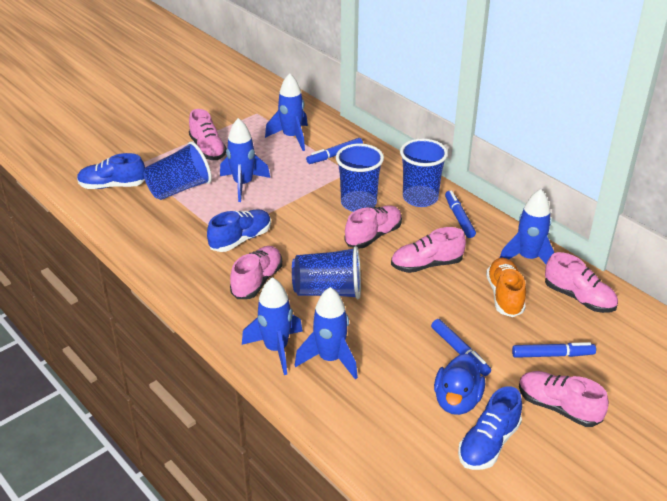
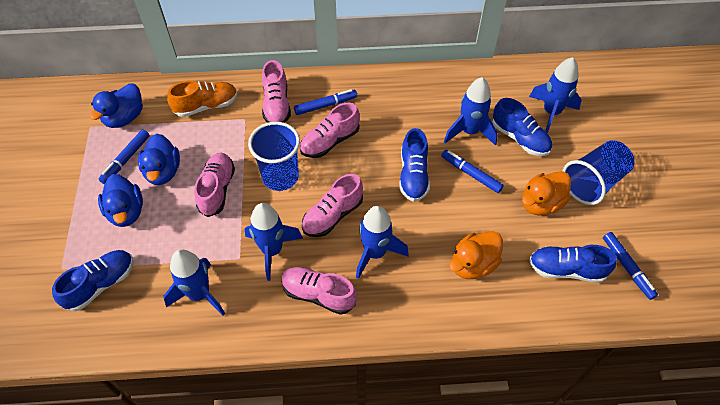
blue cup: [143,142,212,200] [292,246,361,299] [336,144,384,212] [400,138,448,207] = 4 -> [248,122,300,191] [563,140,635,205] = 2
blue duck: [434,354,485,415] = 1 -> [90,83,143,128] [98,174,143,227] [138,134,180,185] = 3
blue shoe: [77,153,145,189] [207,209,271,252] [458,386,522,470] = 3 -> [52,250,134,311] [399,128,430,202] [492,98,552,156] [529,245,617,283] = 4
orange duck: none = 0 -> [449,231,503,279] [522,171,571,215] = 2
pink shoe: [189,109,227,160] [230,246,282,299] [345,205,402,249] [391,227,466,273] [519,371,609,427] [545,252,618,313] = 6 -> [194,153,235,217] [262,60,291,123] [281,267,357,315] [300,103,360,158] [302,174,363,237] = 5

